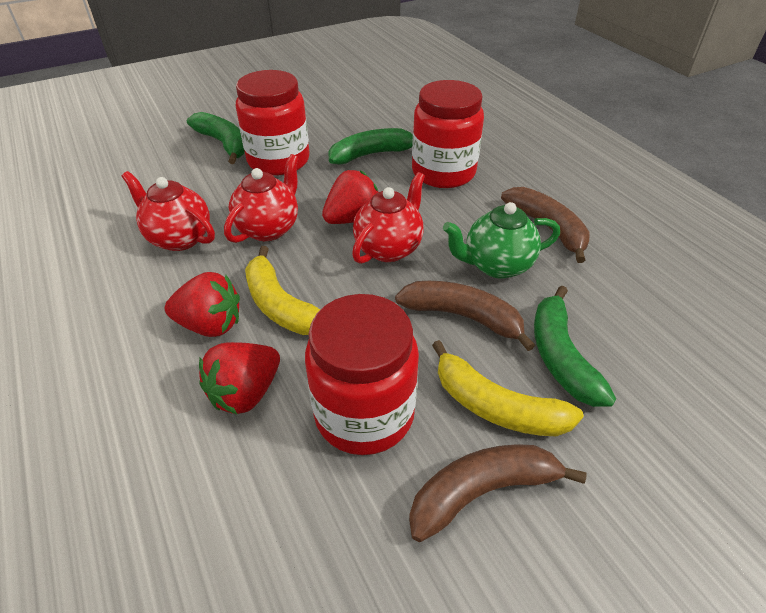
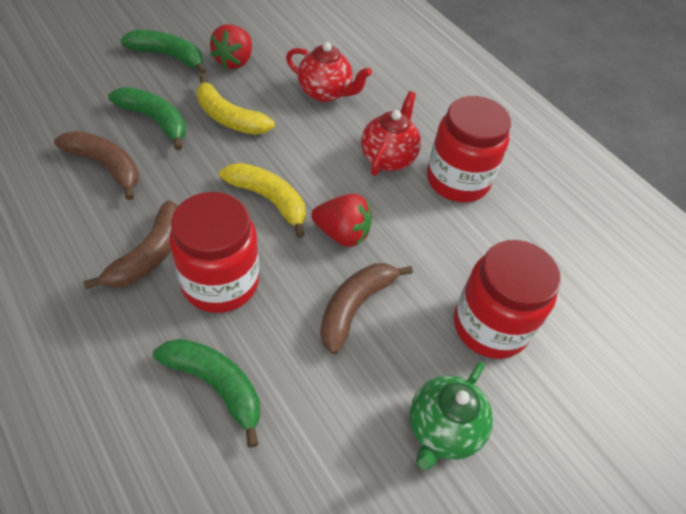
red strawberry: [165,272,240,337] [199,342,280,415] [322,170,378,224] = 3 -> [210,24,252,69] [311,194,372,247] = 2
red teapot: [122,171,215,251] [224,154,299,243] [352,172,425,264] = 3 -> [286,42,372,102] [361,91,421,176] = 2

